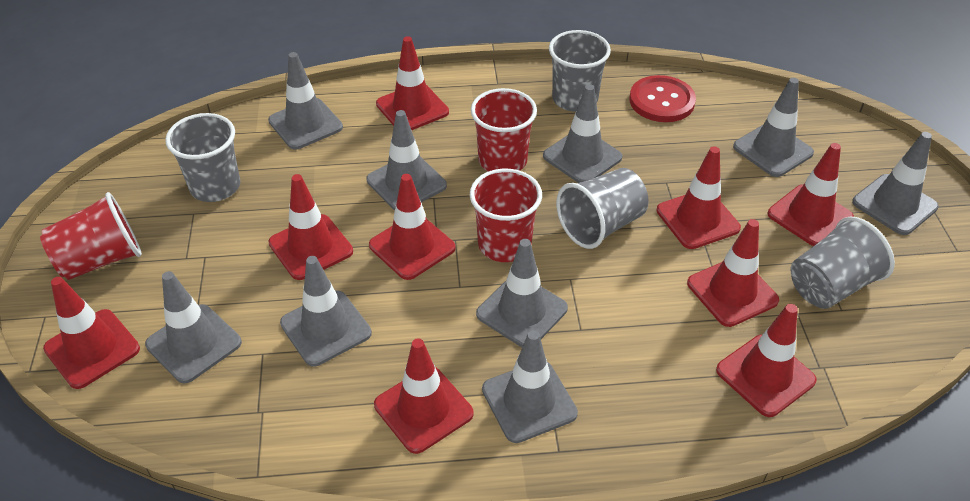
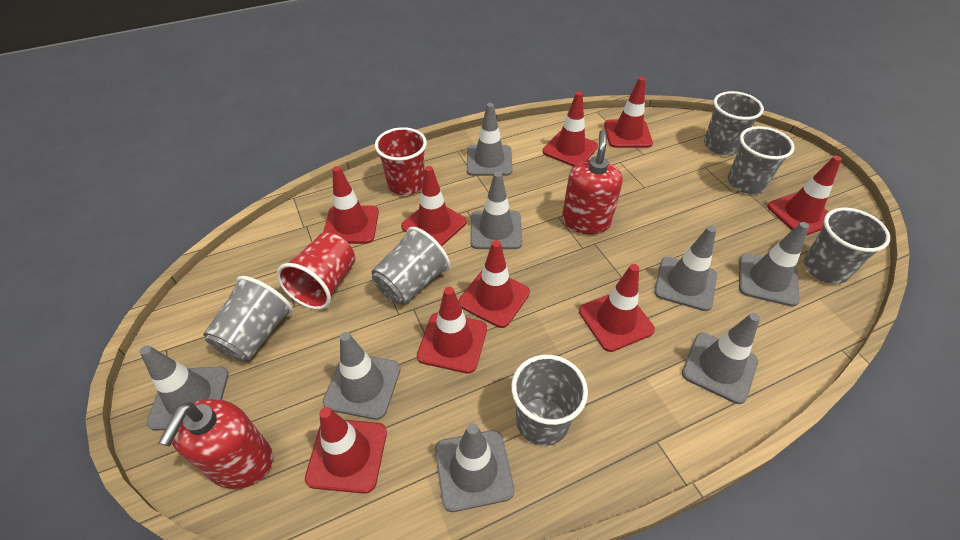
grey cup: [165,113,240,202] [549,30,611,112] [556,168,649,249] [791,217,895,309] = 4 -> [203,276,293,362] [371,227,450,305] [511,355,588,446] [704,91,764,155] [728,126,795,194] [804,208,890,284] = 6
grey traffic cone: [145,271,242,384] [268,52,343,150] [280,256,372,366] [366,110,447,210] [476,239,568,347] [482,330,578,443] [543,84,622,183] [733,78,814,177] [852,132,939,235] = 9 -> [140,345,229,431] [323,332,401,420] [435,423,514,512] [467,103,513,176] [470,172,522,249] [654,226,717,311] [682,313,760,404] [739,222,809,307] = 8
red button: [630,75,696,122] = 1 -> none = 0
red cup: [40,192,142,280] [470,169,542,262] [471,88,537,172] = 3 -> [277,232,356,310] [375,127,427,195] = 2
red soap dispenser: none = 0 -> [158,399,273,489] [562,130,623,235] = 2

